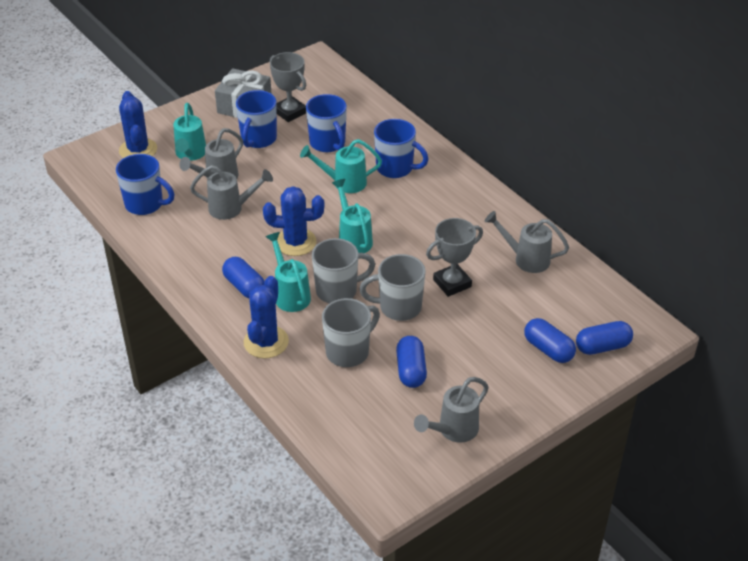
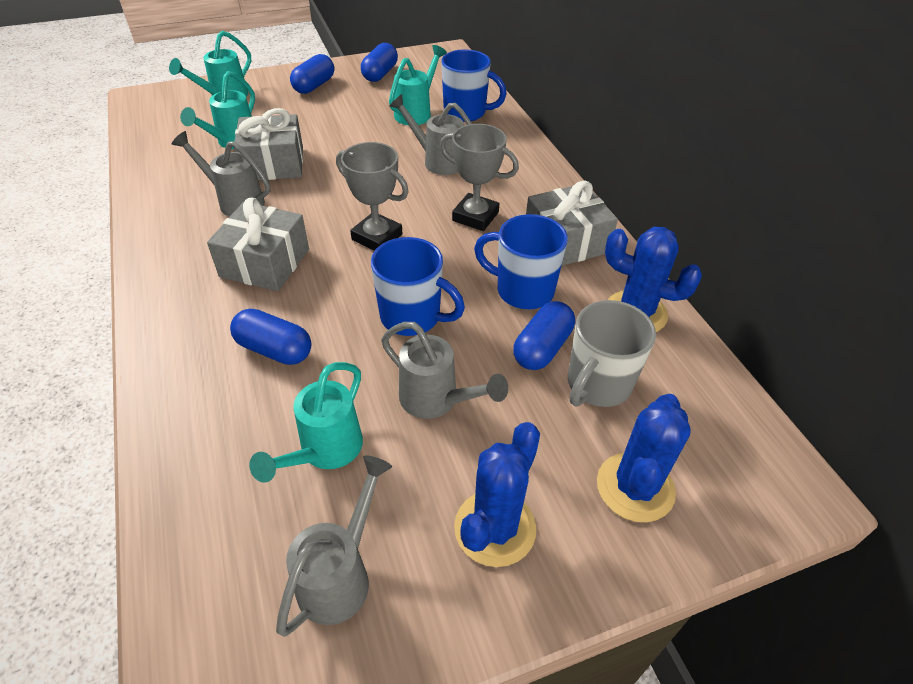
blue mug: [116,154,175,215] [236,90,277,148] [306,94,347,152] [374,119,429,178] = 4 -> [371,237,465,336] [441,49,507,122] [474,214,568,309] = 3
grey gift: [215,68,272,118] = 1 -> [207,198,309,291] [233,108,303,180] [526,181,618,266] = 3
grey mug: [312,238,375,303] [322,298,380,367] [359,254,426,321] = 3 -> [568,300,656,407] = 1

